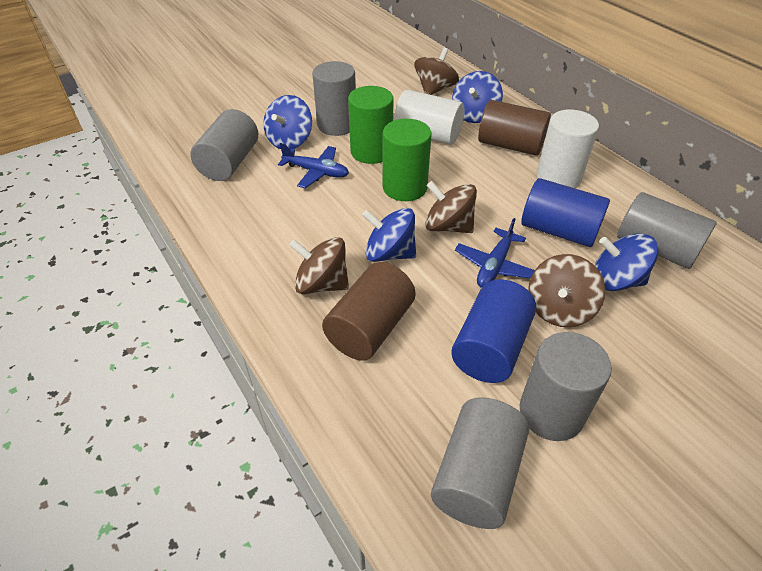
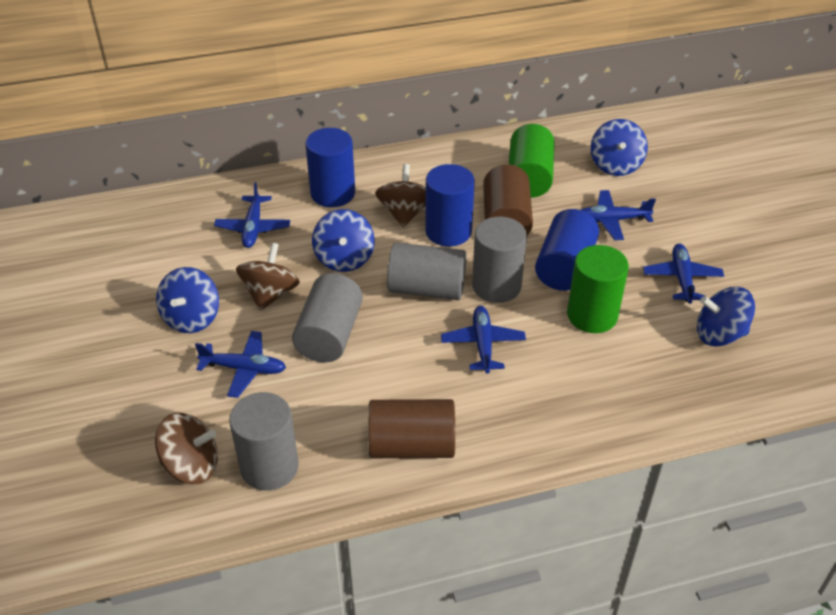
blue cylinder: [451,279,536,383] [521,178,610,247] = 2 -> [305,128,355,207] [425,164,475,247] [535,209,599,291] = 3
blue plane: [278,143,349,188] [455,218,535,288] = 2 -> [195,331,286,398] [214,182,290,248] [441,306,526,373] [581,190,656,240] [643,244,724,304] = 5
brown spinning top: [289,237,349,294] [414,47,459,95] [425,181,477,233] [528,254,605,327] = 4 -> [155,413,218,484] [236,243,300,311] [375,164,426,227] = 3
grey cylinder: [190,109,258,181] [312,61,356,136] [431,397,529,529] [520,332,612,441] [617,192,717,269] = 5 -> [229,392,299,491] [292,273,363,362] [387,243,466,300] [472,217,527,303] = 4
white cylinder: [394,90,464,145] [537,109,599,188] = 2 -> none = 0

